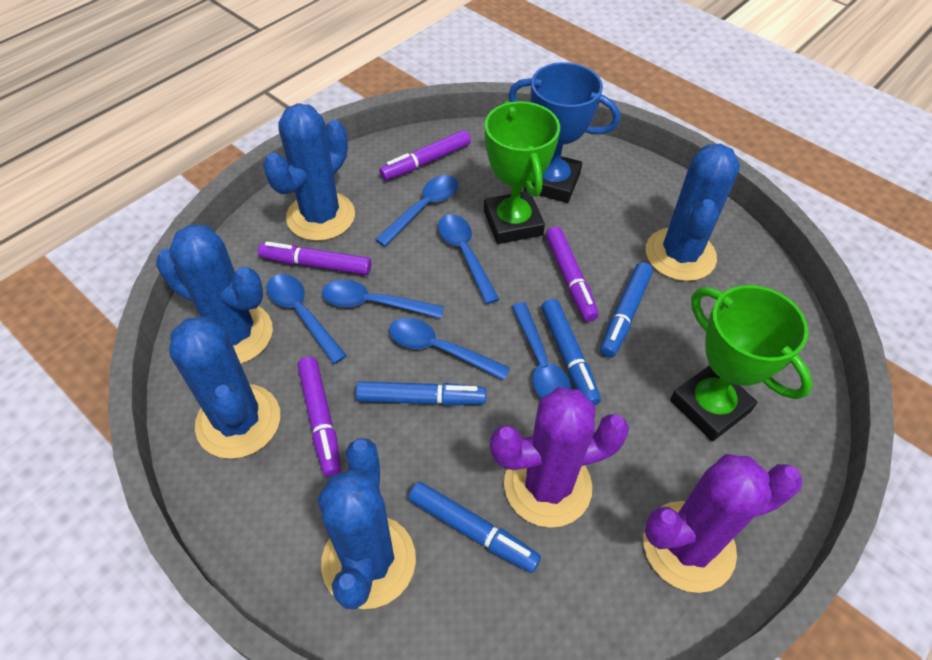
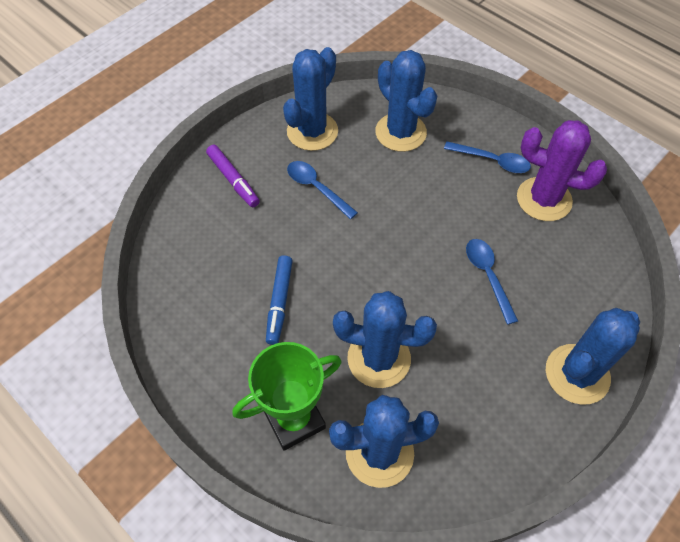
blue marker: [355,381,486,406] [408,482,541,573] [541,299,601,406] [600,262,653,358] = 4 -> [266,255,293,345] = 1
blue spoon: [266,274,347,364] [322,280,444,318] [375,175,458,247] [389,318,510,380] [438,214,499,304] [511,302,571,398] = 6 -> [287,161,358,219] [444,141,531,173] [466,239,518,325] = 3
blue trophy: [508,62,620,203] = 1 -> none = 0
green trophy: [484,101,560,244] [670,285,813,441] = 2 -> [232,342,342,451] = 1
purple cactus: [490,387,629,528] [643,454,802,593] = 2 -> [517,120,607,221] = 1
purple marker: [258,241,371,275] [298,357,341,477] [379,130,471,180] [546,227,599,322] = 4 -> [206,145,260,207] = 1

